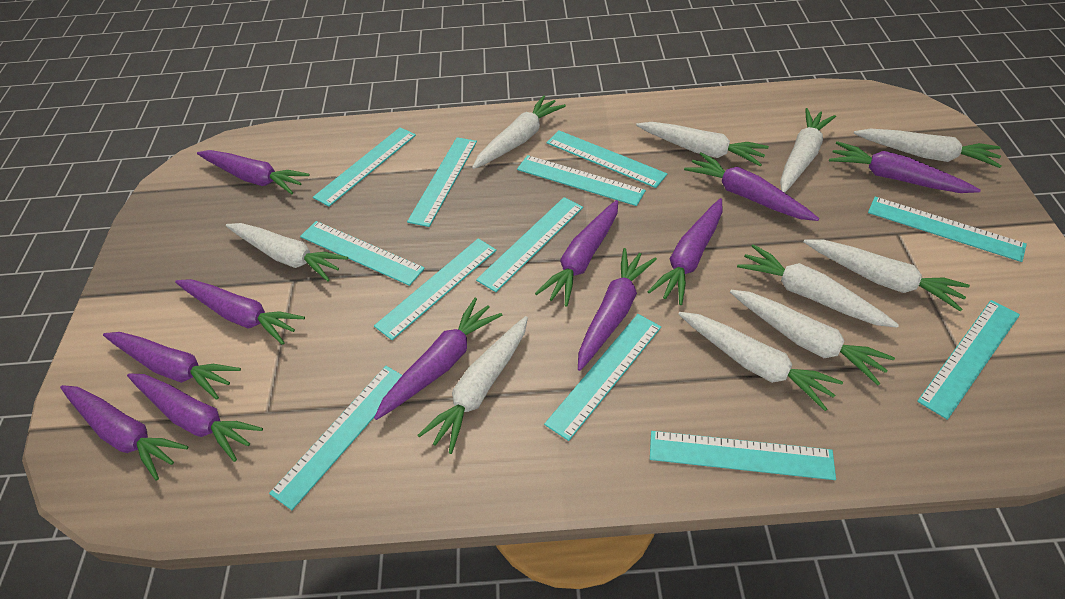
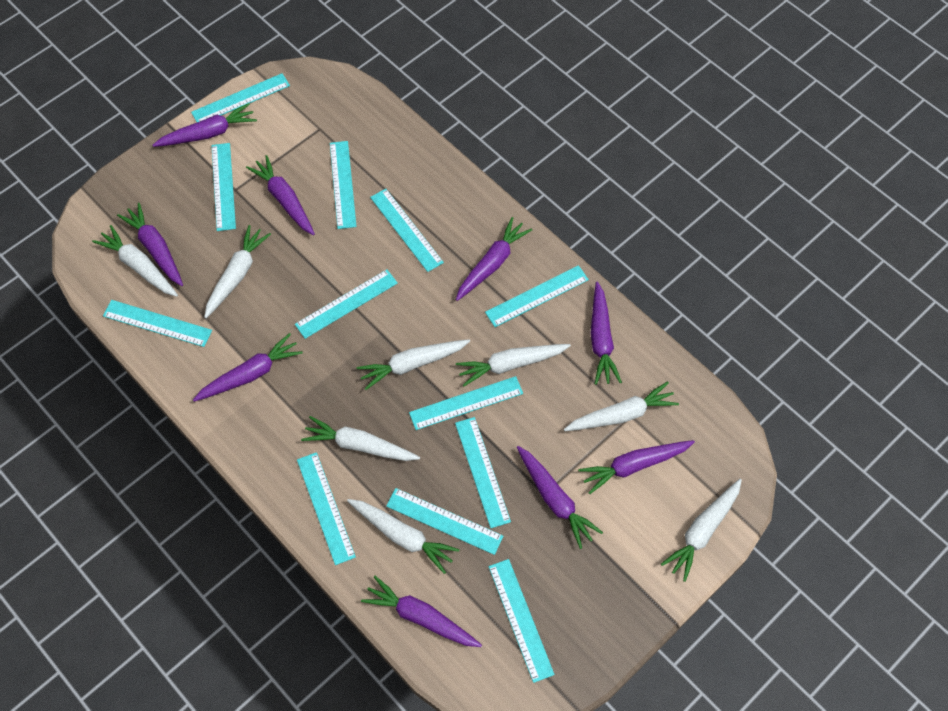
purple carrot: [60,385,188,480] [103,332,241,400] [127,373,263,462] [175,279,305,345] [197,150,310,194] [374,298,502,420] [535,200,618,307] [578,248,657,371] [647,198,723,305] [684,152,819,221] [829,141,981,193] = 11 -> [117,203,183,286] [153,103,257,147] [193,333,303,402] [246,155,315,235] [361,576,482,647] [456,217,532,301] [517,446,603,549] [578,440,695,494] [591,282,622,385] = 9
white carrot: [226,223,348,281] [417,316,528,454] [472,95,566,169] [636,122,769,166] [678,312,843,411] [730,290,895,385] [737,244,899,328] [780,108,836,193] [804,239,970,311] [854,129,1002,168] = 10 -> [92,225,178,297] [204,225,271,318] [301,416,420,461] [347,499,460,574] [357,339,470,390] [456,344,571,386] [564,381,679,431] [661,479,742,582] = 8

